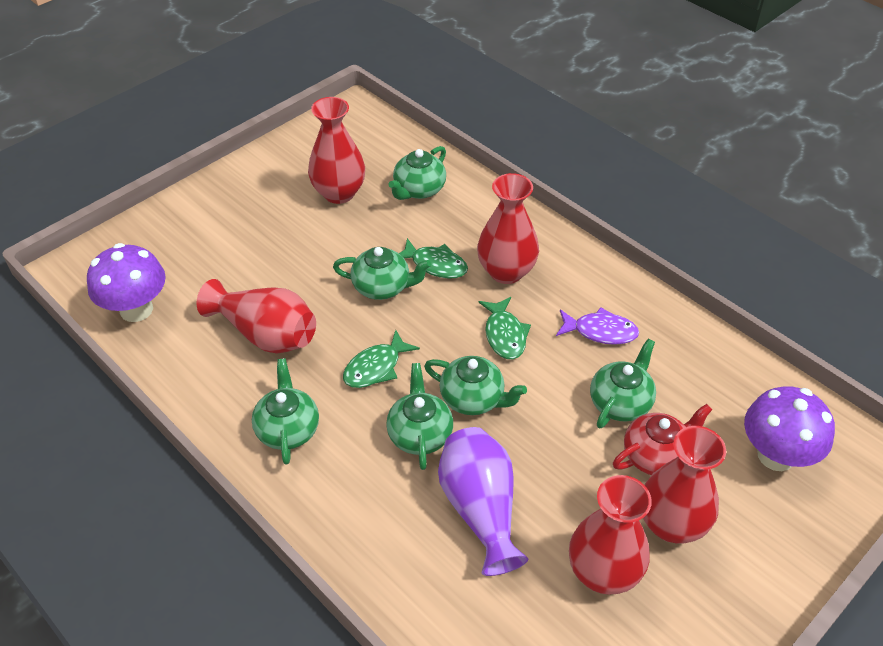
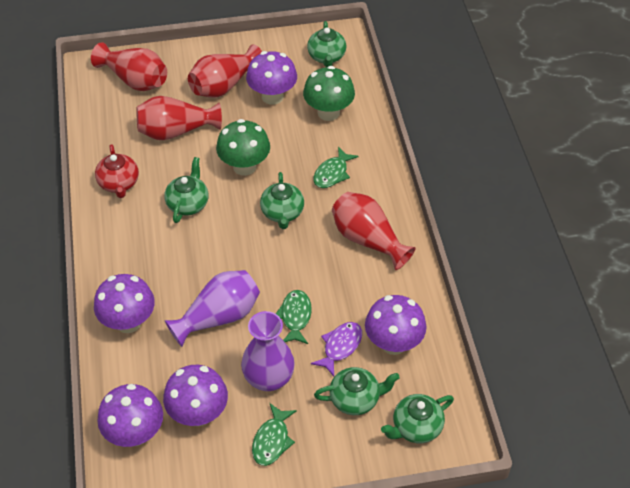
green mushroom: none = 0 -> [216,119,270,176] [303,66,355,121] = 2
green teapot: [252,359,319,465] [333,247,431,300] [386,363,453,470] [388,146,446,200] [424,356,527,415] [590,339,656,428] = 6 -> [164,157,209,223] [260,172,304,229] [307,21,346,67] [314,367,400,415] [381,394,454,443] = 5
purple mushroom: [87,243,166,322] [744,386,835,471] = 2 -> [94,274,155,333] [97,384,163,447] [163,365,228,426] [246,51,297,105] [365,295,426,355] = 5
purple vase: [438,427,528,576] = 1 -> [164,270,260,347] [241,311,295,391] = 2
red vase: [197,279,316,354] [308,97,365,204] [477,173,539,284] [569,475,652,595] [643,426,726,544] = 5 -> [91,42,167,91] [136,96,222,140] [188,44,262,98] [332,192,416,270] = 4

